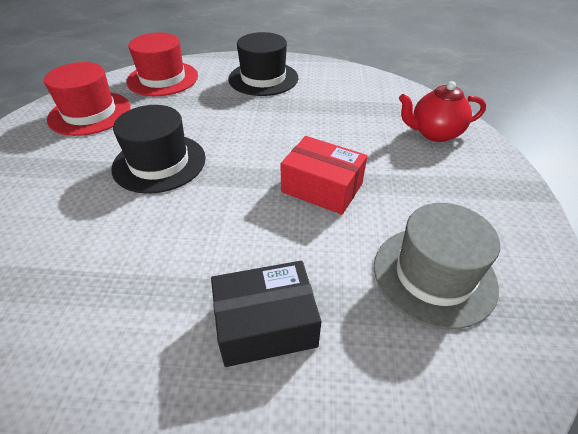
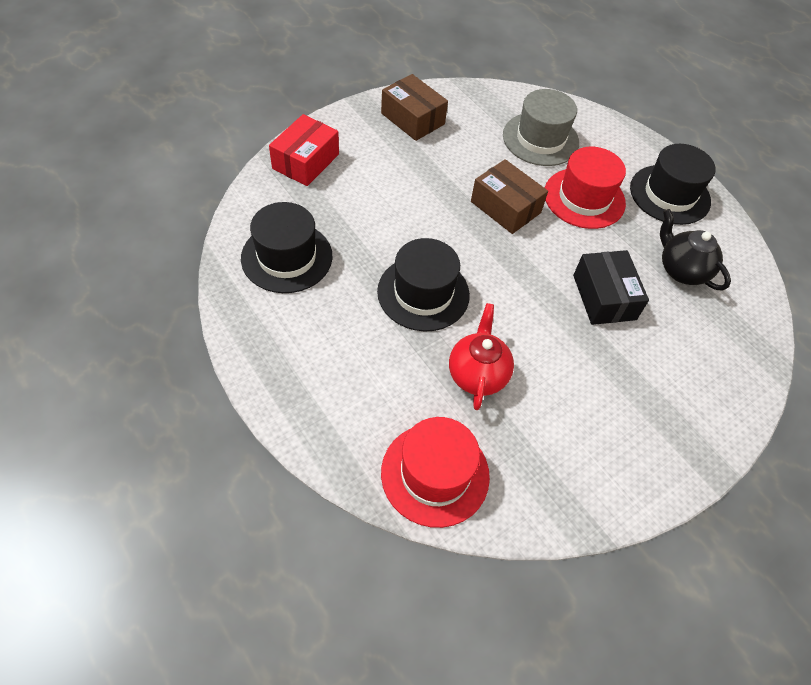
black hat: [111,105,206,194] [228,32,298,96] = 2 -> [241,202,333,293] [377,238,470,331] [630,144,716,225] = 3
black teapot: none = 0 -> [660,209,731,290] = 1
brown box: none = 0 -> [381,74,448,141] [471,159,548,234] = 2

